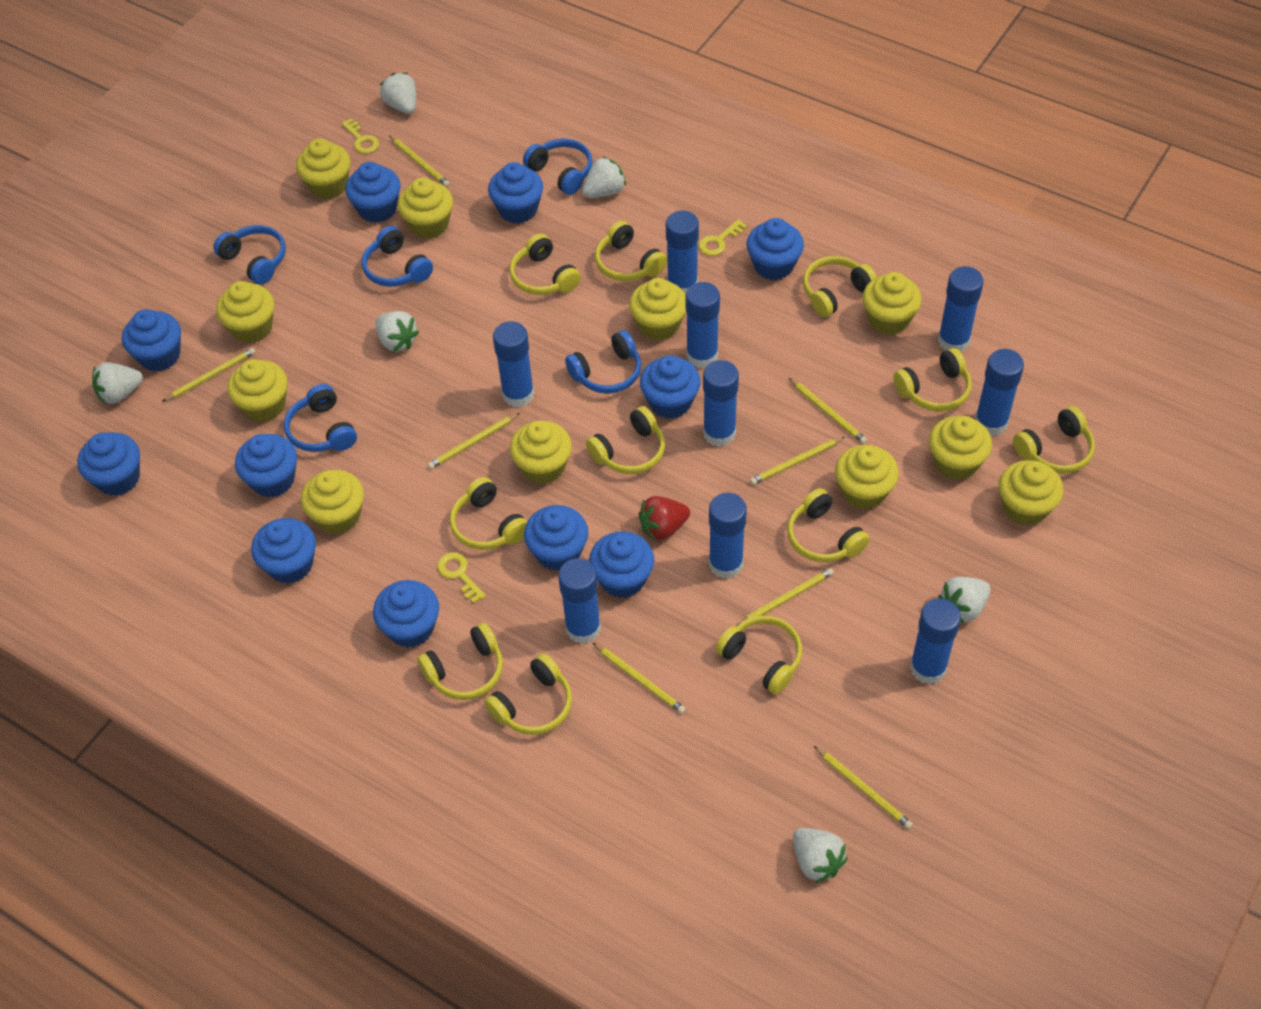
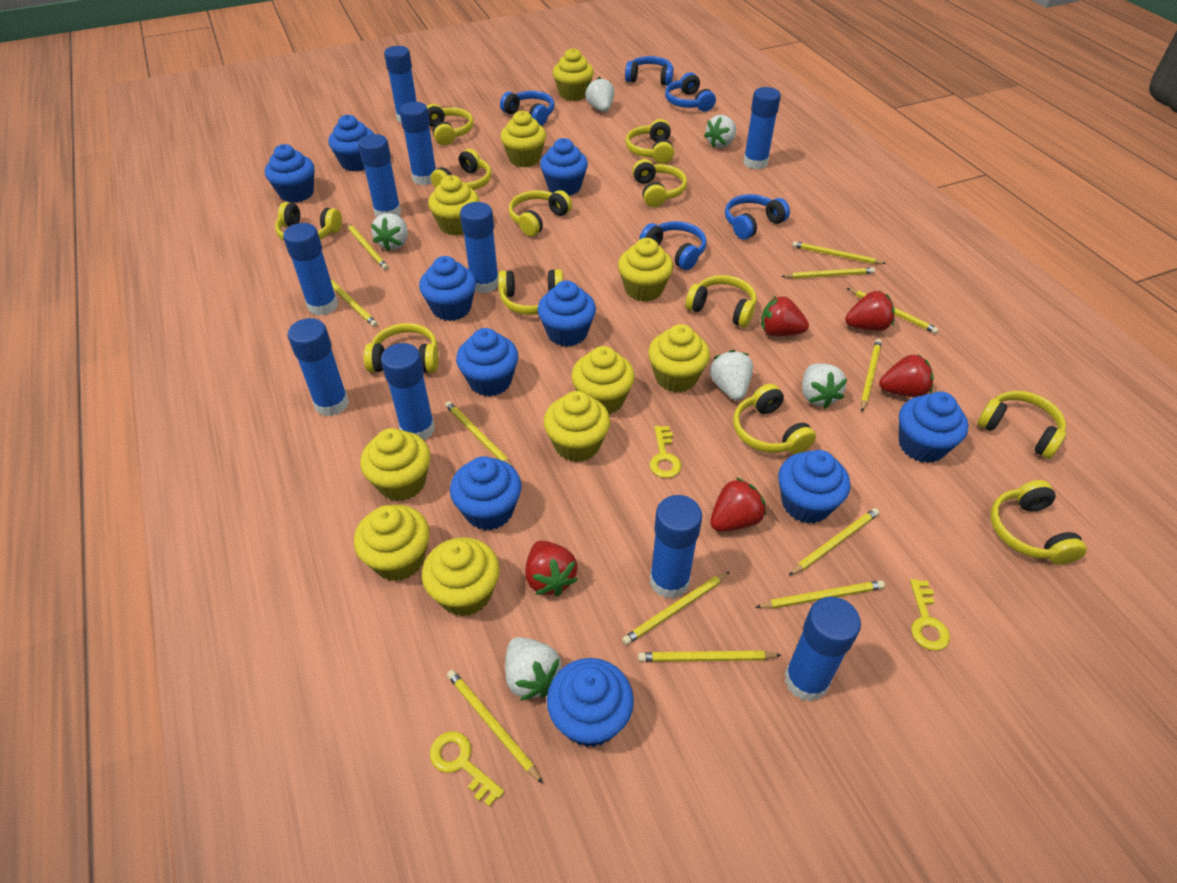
blue cupcake: [77,432,140,496] [122,309,181,371] [235,434,297,498] [251,518,316,584] [345,162,401,223] [373,580,439,648] [488,162,543,224] [524,505,588,571] [589,531,654,598] [640,355,701,419] [746,218,804,280] = 11 -> [265,144,314,203] [328,115,374,172] [419,256,476,321] [450,456,522,530] [456,328,518,396] [537,280,596,347] [540,138,588,196] [547,658,634,747] [778,450,850,523] [899,392,968,463] = 10
blue glue stick: [493,321,534,407] [558,558,601,644] [666,211,699,295] [686,282,720,368] [703,360,739,447] [709,493,747,579] [910,598,961,684] [938,266,984,352] [975,349,1024,436] = 9 -> [283,223,338,316] [288,318,349,416] [358,134,401,217] [381,343,435,440] [384,46,417,124] [400,102,436,185] [460,202,499,293] [650,495,702,599] [743,87,781,169] [785,597,861,701] = 10
red strawberry: [638,496,690,541] = 1 -> [525,541,578,596] [710,478,766,532] [761,296,809,336] [845,291,895,331] [879,354,933,397] = 5
yellow cupcake: [216,281,274,343] [227,359,288,422] [296,138,351,199] [301,470,364,534] [398,177,453,239] [510,421,572,484] [629,278,686,340] [835,445,899,510] [862,272,922,335] [929,416,992,480] [999,460,1063,526] = 11 -> [354,505,430,581] [360,428,430,501] [422,537,500,617] [428,175,479,236] [501,111,546,167] [544,391,610,462] [553,48,594,101] [571,346,635,414] [618,238,673,302] [648,324,710,392] = 10
yellow headphones: [417,623,503,700] [450,477,528,550] [484,653,572,735] [509,234,581,295] [586,406,665,474] [595,221,667,282] [716,616,802,695] [787,488,870,562] [803,256,877,317] [893,348,972,412] [1013,406,1095,474] = 11 -> [275,202,342,241] [364,323,439,373] [427,104,474,145] [431,149,492,190] [498,269,563,315] [509,190,572,236] [626,119,674,164] [632,159,687,207] [685,275,756,327] [733,384,816,454] [977,391,1066,459] [990,480,1087,565] = 12
yellow pencil: [162,348,256,402] [389,135,450,187] [428,413,520,469] [593,643,686,714] [737,568,834,625] [750,437,845,485] [789,378,867,444] [814,746,913,829] = 8 -> [330,279,378,327] [346,223,388,270] [445,401,513,467] [447,670,543,784] [622,572,730,645] [638,651,781,662] [756,580,885,609] [781,267,875,279] [789,508,879,576] [792,241,886,264] [847,288,939,334] [861,339,882,411] = 12

